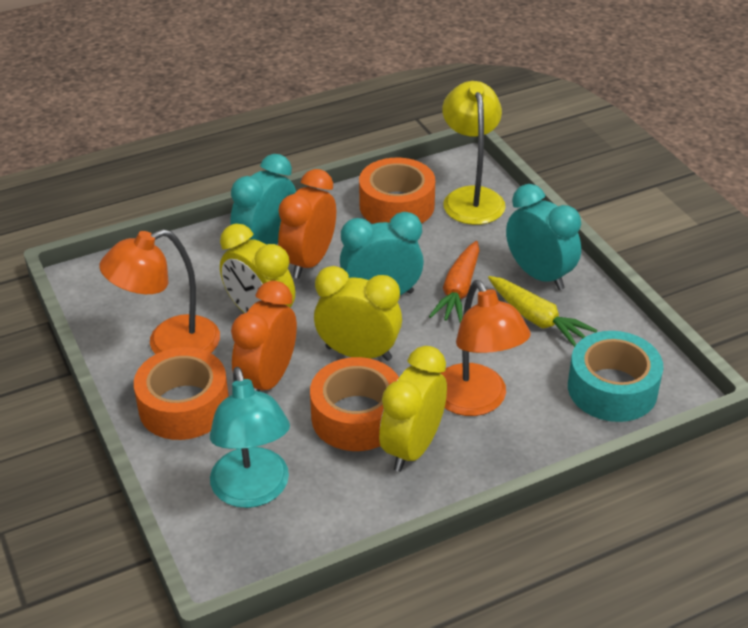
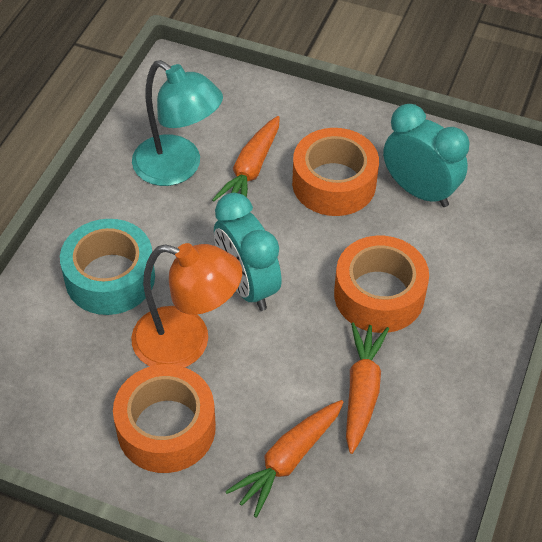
orange carrot: [429,241,479,323] = 1 -> [212,116,280,202] [225,400,343,517] [346,322,389,454] = 3
orange clock: [231,281,297,392] [278,169,336,279] = 2 -> none = 0
orange lamp: [99,229,220,354] [441,280,531,416] = 2 -> [131,243,242,367] = 1
turquoise clock: [230,154,296,245] [340,212,424,295] [506,184,581,290] = 3 -> [214,193,282,311] [383,104,469,207] = 2
yellow carrot: [488,276,597,347] = 1 -> none = 0
yellow clock: [220,224,295,313] [314,266,402,361] [379,346,447,472] = 3 -> none = 0
yellow lamp: [442,81,505,225] = 1 -> none = 0

